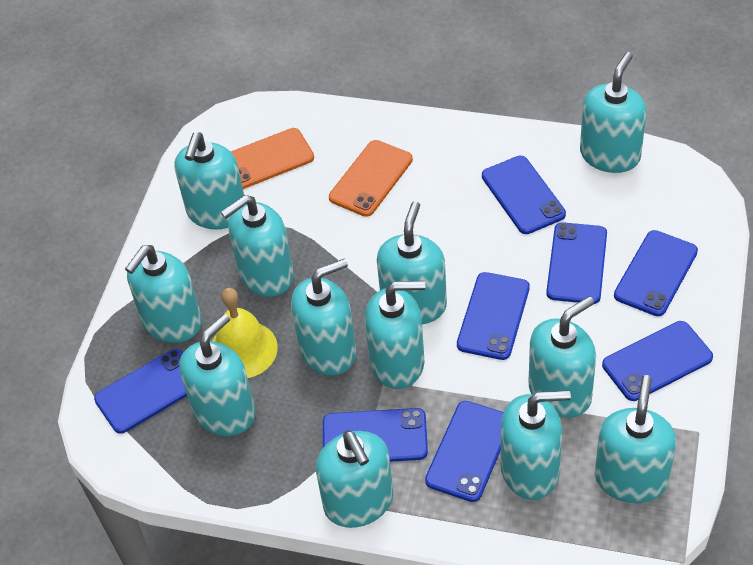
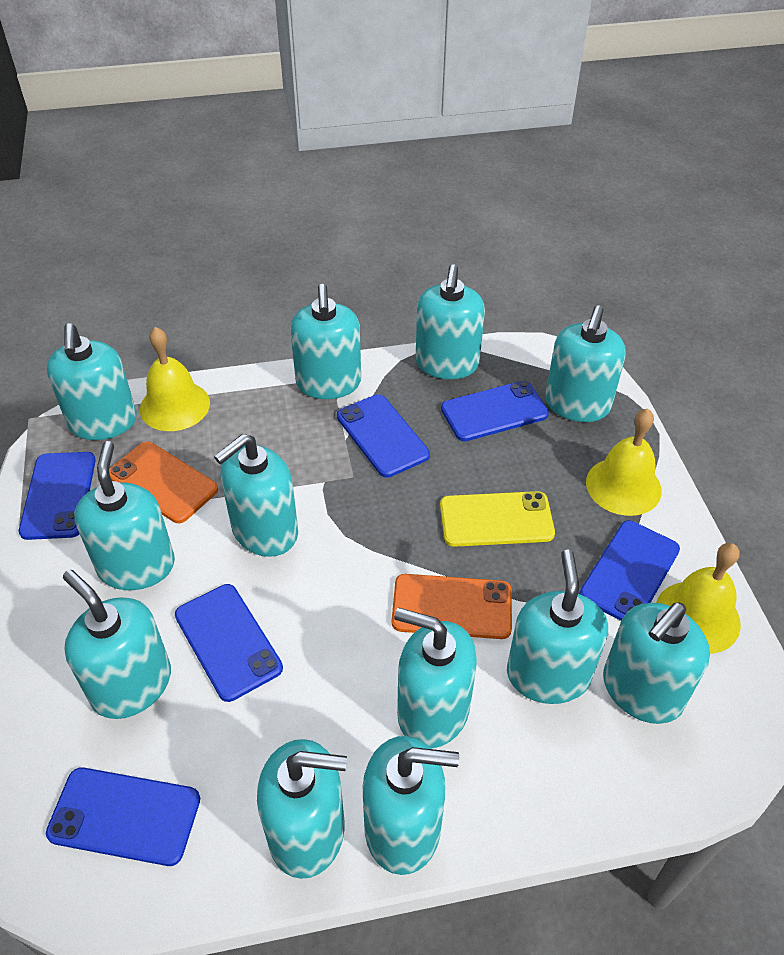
blue phone: [94,349,187,434] [323,408,428,462] [425,401,504,502] [457,272,530,360] [482,156,566,234] [546,222,607,304] [602,321,713,401] [614,230,698,316] = 8 -> [19,452,96,540] [46,767,200,866] [175,584,283,702] [337,394,430,478] [441,381,549,441] [579,521,680,621] = 6
yellow bell: [212,288,278,378] = 1 -> [140,327,210,431] [586,408,662,516] [656,543,741,654] = 3
yellow phone: none = 0 -> [440,491,555,547] = 1

